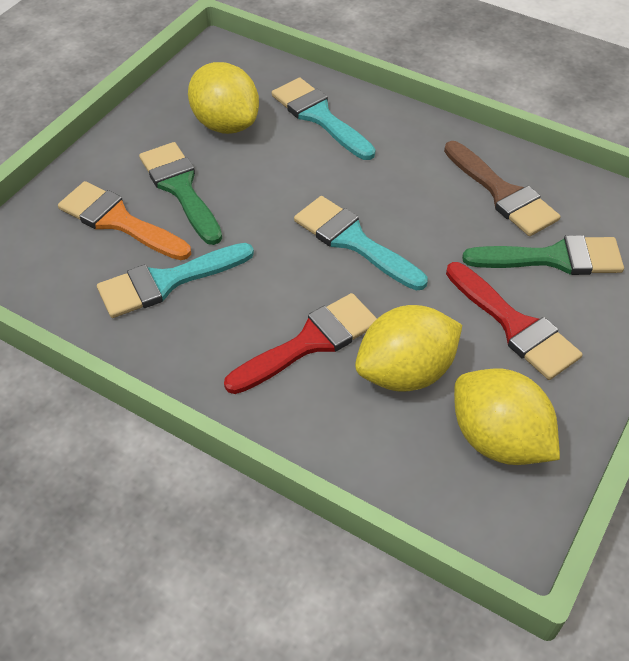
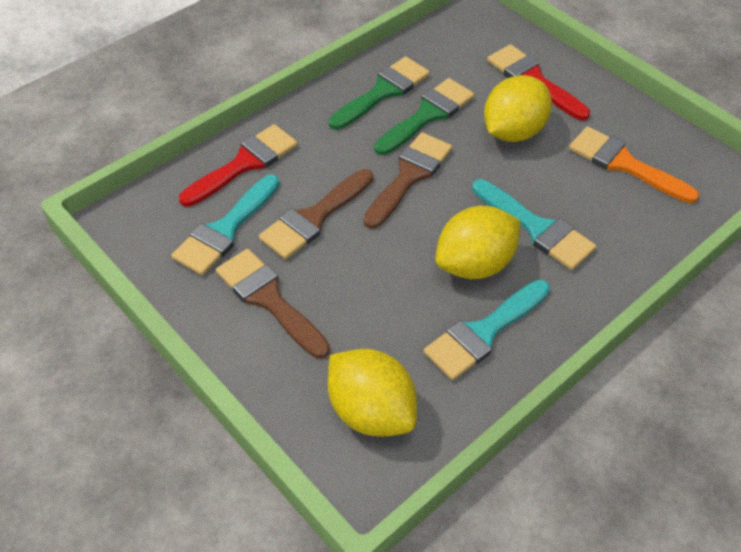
brown brush: [444,141,560,236] = 1 -> [216,249,330,359] [259,169,373,259] [363,132,452,229] = 3

